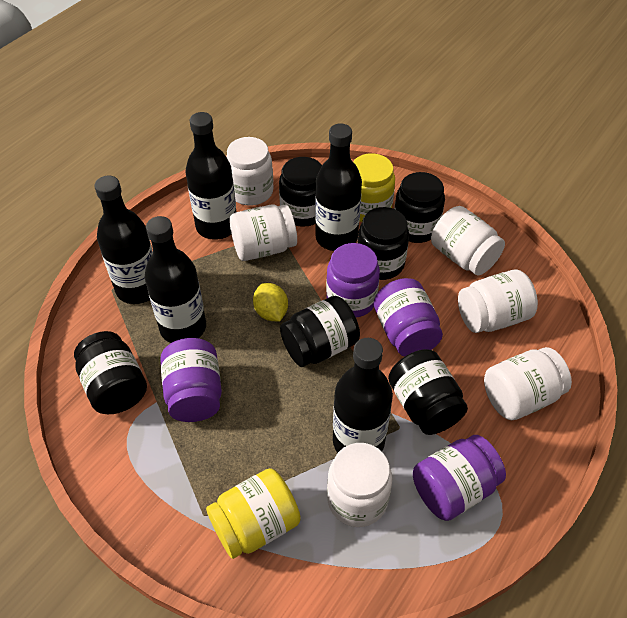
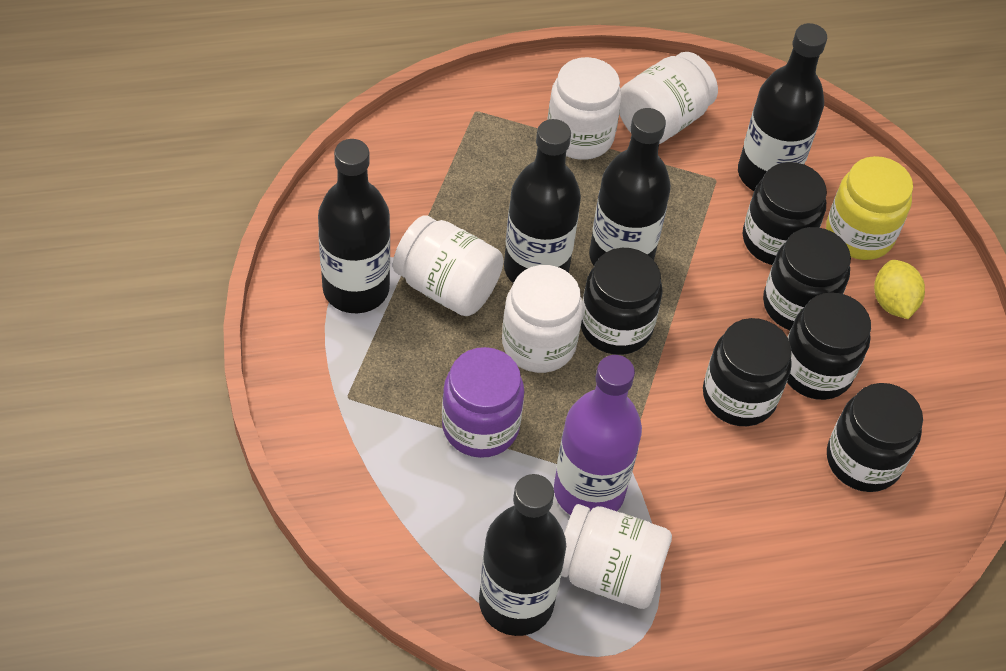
purple bottle: none = 0 -> [554,355,642,515] = 1
purple jar: [160,338,222,422] [326,243,380,317] [374,278,443,357] [413,435,506,521] = 4 -> [442,347,525,458] = 1
white jar: [226,137,274,206] [230,204,297,261] [327,443,393,527] [431,206,505,276] [458,270,538,333] [484,347,572,420] = 6 -> [393,215,503,316] [502,265,583,373] [547,57,622,160] [561,504,672,609] [620,52,718,144] = 5
yellow jar: [206,468,301,559] [353,153,395,222] = 2 -> [826,156,913,260] = 1

